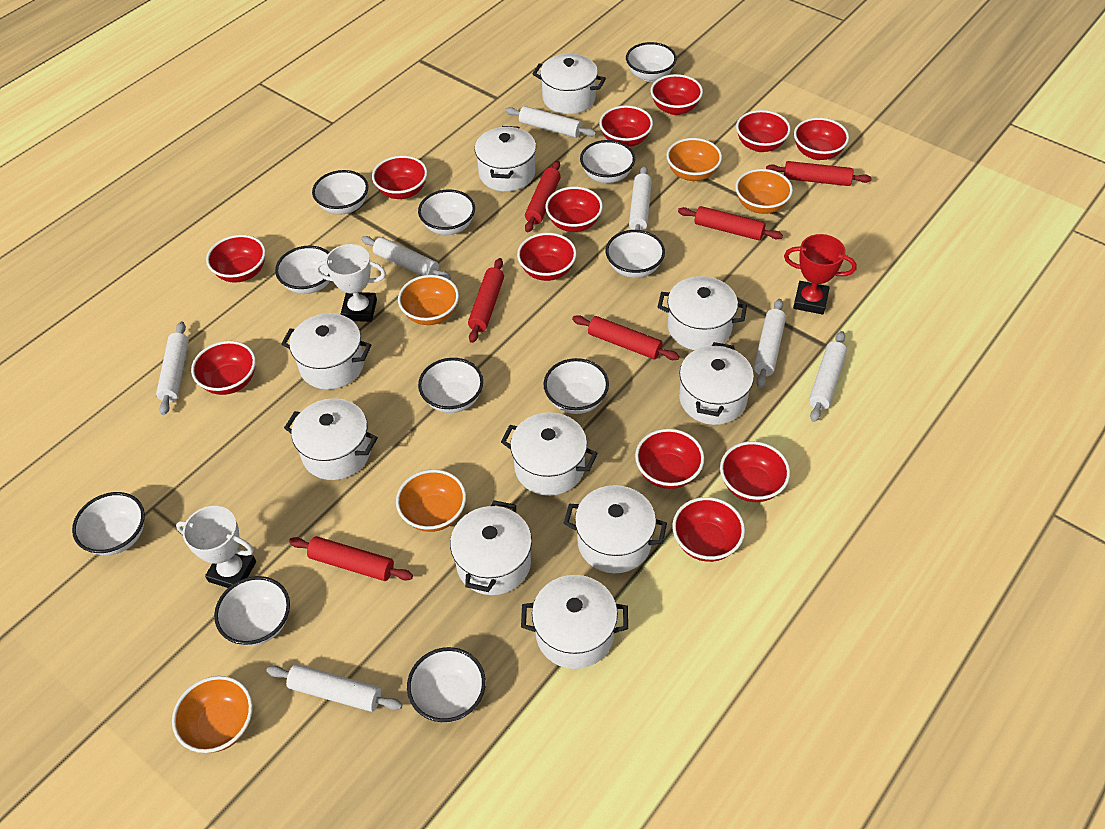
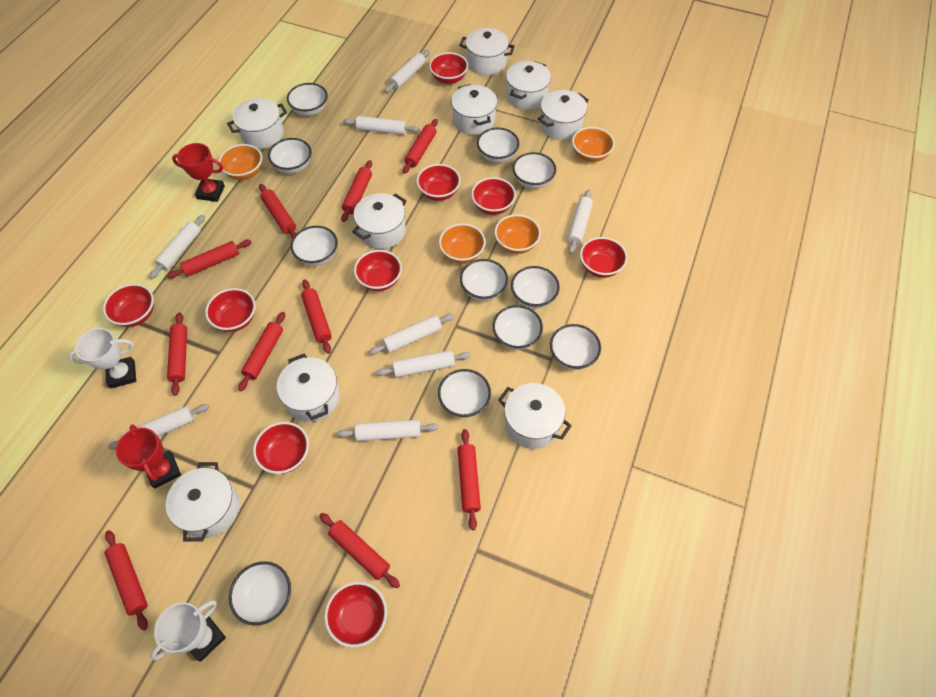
orange bowl: [172,676,253,753] [396,469,466,532] [398,275,459,325] [666,138,722,181] [735,169,793,214] = 5 -> [219,144,262,180] [439,223,486,264] [494,214,541,254] [572,127,615,162] = 4
red bowl: [191,341,256,395] [206,235,266,283] [372,156,428,199] [517,233,577,281] [545,187,603,232] [599,105,653,147] [635,429,704,489] [651,74,703,115] [672,497,745,562] [720,441,790,502] [736,110,791,152] [794,118,849,160] = 12 -> [103,284,154,327] [205,288,256,332] [253,422,309,474] [324,582,387,648] [354,250,402,291] [416,164,461,201] [429,52,468,84] [471,177,516,215] [580,237,627,278] = 9
red rolling pin: [289,536,413,581] [468,258,504,343] [525,161,561,232] [572,315,679,360] [678,206,783,240] [766,161,872,186] = 6 -> [105,530,148,630] [167,240,252,278] [167,312,187,396] [238,312,285,391] [259,184,296,239] [301,279,332,353] [319,513,400,588] [341,160,372,222] [403,119,438,174] [458,429,481,530] = 10
red trophy: [784,234,857,315] = 1 -> [116,424,181,489] [172,143,225,202] = 2
white pot: [281,313,371,390] [284,398,378,480] [450,500,532,595] [475,126,536,192] [501,412,598,496] [521,575,628,669] [533,54,606,114] [564,485,667,573] [658,276,747,350] [679,342,754,425] = 10 -> [166,462,239,542] [227,98,287,149] [277,354,340,422] [352,193,406,249] [451,84,497,135] [459,28,515,75] [498,383,572,449] [506,61,551,110] [538,90,589,140] = 9
white rolling pin: [156,321,189,415] [266,664,403,712] [361,236,451,280] [505,106,596,138] [629,166,652,231] [754,299,786,388] [809,331,847,422] = 7 -> [108,404,209,450] [149,215,205,279] [337,420,438,441] [343,116,419,135] [369,314,454,355] [376,350,471,378] [385,50,430,93] [567,189,593,254] = 8

